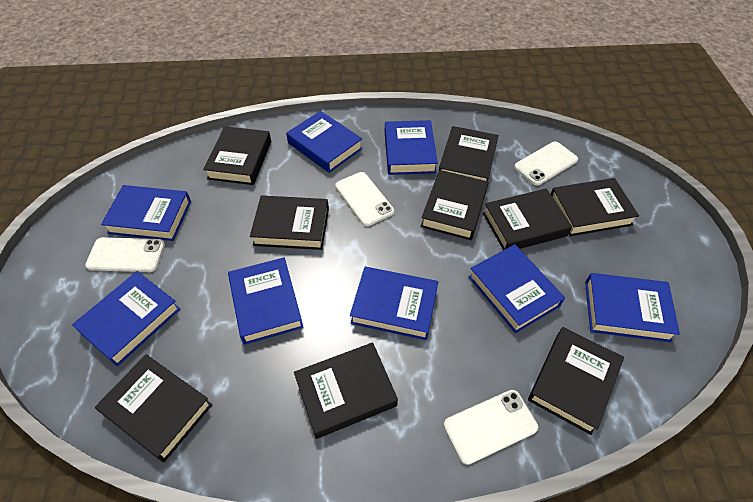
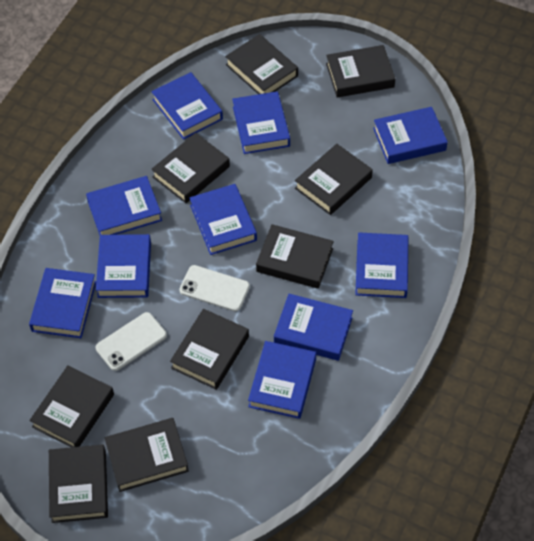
blue book: [72,271,180,366] [101,185,191,241] [228,257,304,345] [286,111,363,173] [350,267,438,340] [385,120,438,175] [468,244,565,333] [585,273,680,342] = 8 -> [29,268,96,338] [86,176,162,235] [96,234,151,298] [152,72,223,140] [189,184,257,255] [232,91,290,154] [248,341,316,419] [274,294,353,361] [355,232,408,298] [373,107,448,164] = 10
white phone: [85,237,165,272] [335,172,394,226] [444,390,538,465] [514,142,578,186] = 4 -> [96,312,167,371] [179,265,250,311] = 2

